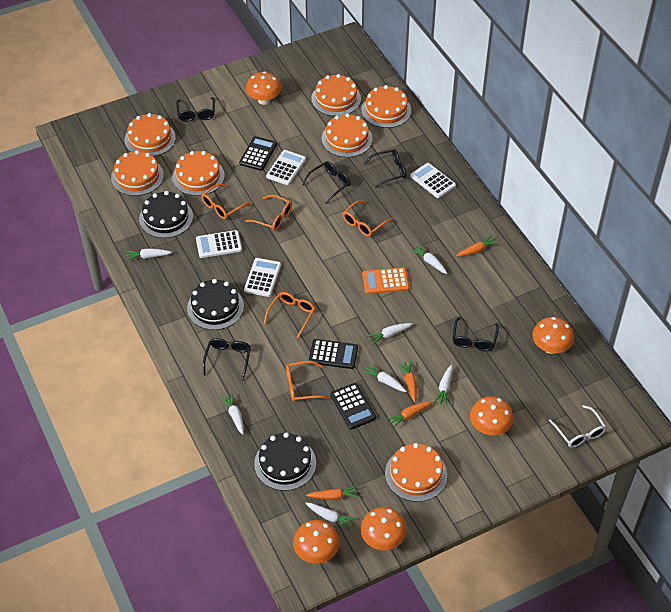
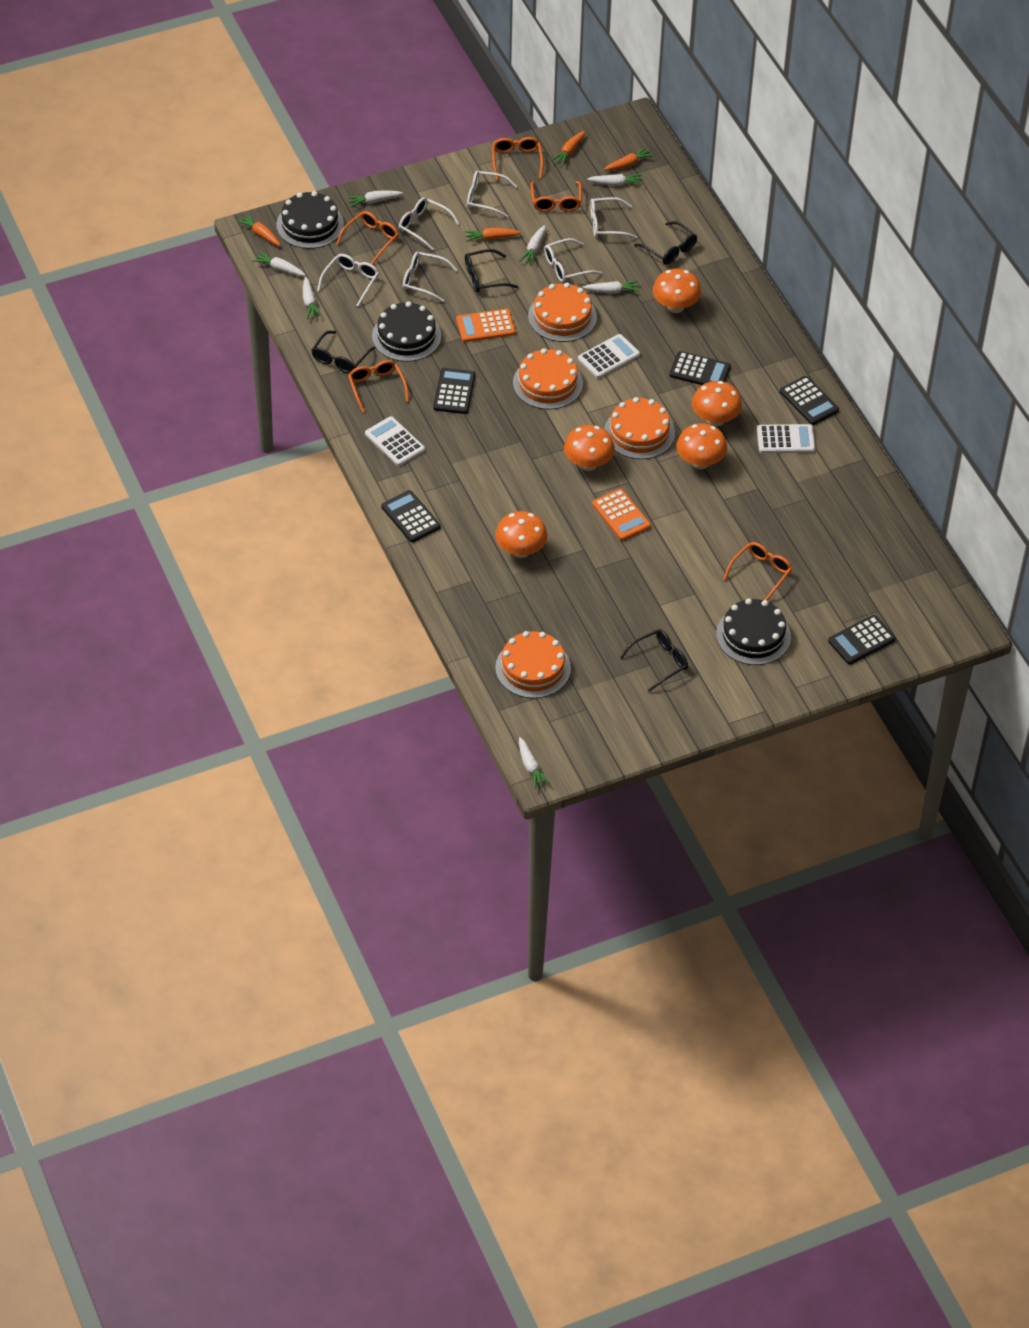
black calculator: [239,136,277,171] [309,339,358,369] [330,383,376,430] = 3 -> [382,490,441,542] [433,368,475,414] [669,351,731,385] [780,376,839,425] [828,615,896,664] = 5
black glasses: [176,97,215,122] [203,338,251,381] [302,161,351,204] [364,149,406,188] [453,317,499,351] = 5 -> [311,331,375,374] [465,249,518,292] [620,629,688,692] [634,221,697,265] = 4
orange cake: [111,150,164,196] [124,113,176,157] [172,151,225,196] [311,74,361,116] [322,113,373,157] [361,85,411,128] [385,443,447,502] = 7 -> [495,631,571,698] [513,348,583,410] [528,283,597,342] [604,397,675,459] = 4
orange calculator: [362,267,409,294] = 1 -> [456,309,516,342] [592,489,651,541] = 2
white calculator: [196,230,242,258] [244,258,281,297] [266,150,306,185] [410,163,456,198] = 4 -> [365,416,425,466] [578,334,640,379] [757,424,815,453] = 3
white glasses: [549,405,607,448] = 1 -> [317,254,379,307] [399,197,460,251] [403,252,457,302] [467,170,517,218] [544,238,602,282] [590,197,637,239] = 6

